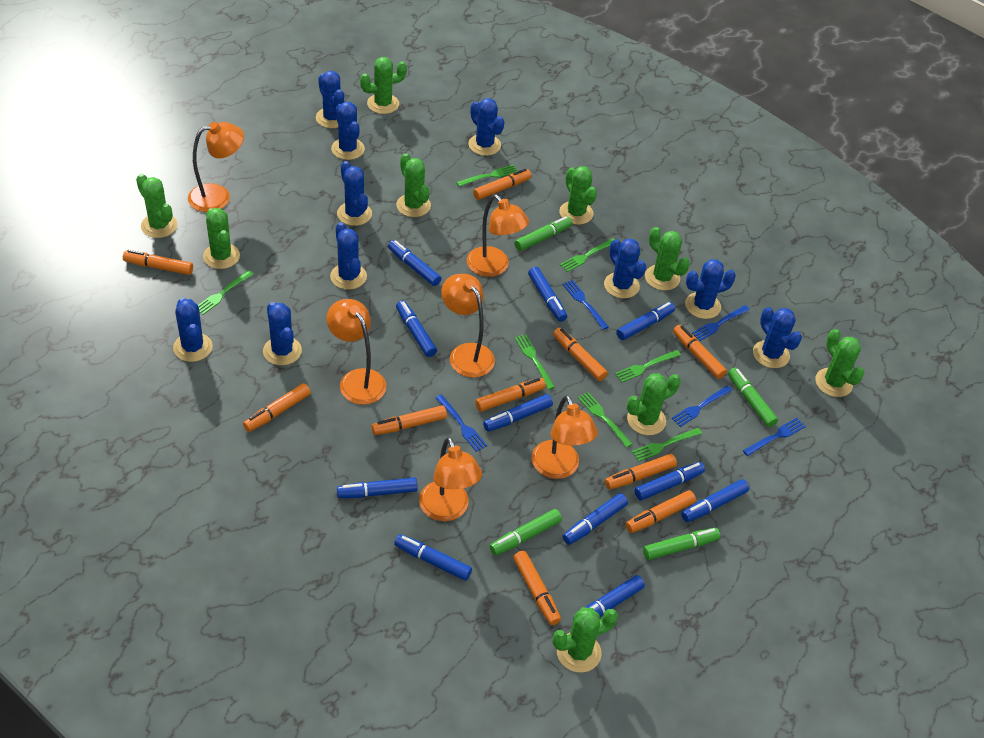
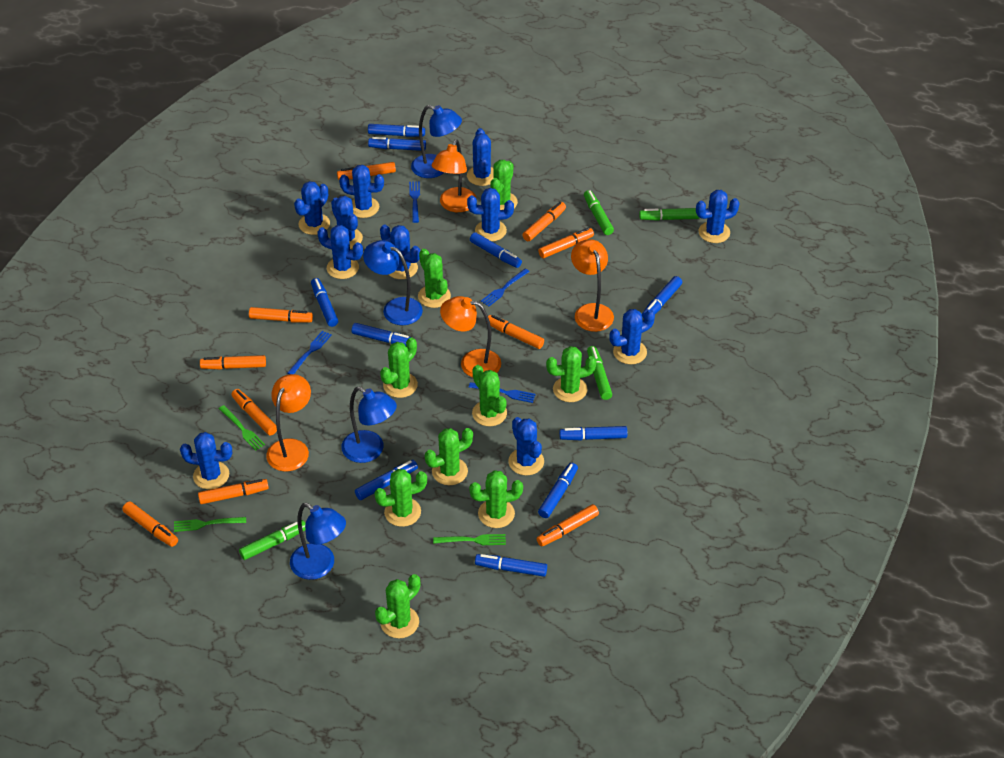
blue cactus: [173,298,213,362] [263,302,302,365] [316,71,344,128] [330,222,367,290] [331,102,365,160] [337,161,372,226] [468,98,505,156] [604,239,646,298] [685,259,736,319] [753,307,802,368] = 10 -> [180,432,232,489] [294,181,330,235] [317,225,363,279] [331,196,363,249] [339,165,384,218] [380,224,420,279] [467,128,494,186] [467,188,514,241] [508,417,544,475] [609,309,655,364] [696,190,740,243] = 11
blue fork: [436,394,487,452] [562,280,608,330] [671,386,732,427] [692,305,750,341] [743,418,806,456] = 5 -> [287,331,332,374] [409,181,420,223] [469,382,536,403] [481,268,530,307] = 4
blue lamp: none = 0 -> [290,503,346,580] [341,387,397,463] [363,240,423,325] [411,105,462,178] = 4
blue marker: [337,477,418,498] [388,240,441,286] [394,534,472,581] [396,301,437,357] [483,394,553,432] [528,267,567,322] [563,493,628,545] [573,575,645,619] [616,302,675,340] [634,462,705,501] [681,479,749,522] = 11 -> [311,278,338,327] [352,323,411,346] [355,460,418,500] [368,124,425,137] [368,137,426,151] [470,232,522,268] [475,554,547,577] [538,463,578,518] [559,426,627,440] [642,276,682,318] = 10
green fork: [198,270,254,315] [456,165,518,186] [515,334,555,390] [560,238,615,272] [578,392,632,448] [615,350,681,382] [632,428,702,462] = 7 -> [174,517,246,532] [219,405,265,451] [433,534,506,545] = 3
orange lamp: [188,122,244,212] [327,299,387,405] [419,437,482,521] [441,274,495,378] [467,195,529,277] [532,395,598,479] = 6 -> [266,374,311,471] [432,140,477,212] [440,296,501,377] [571,239,614,332] = 4

